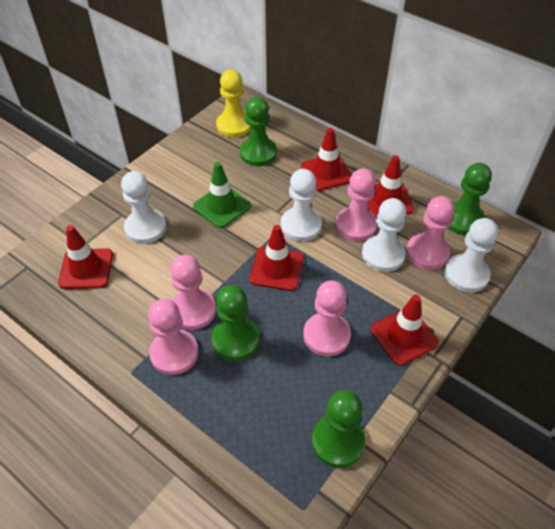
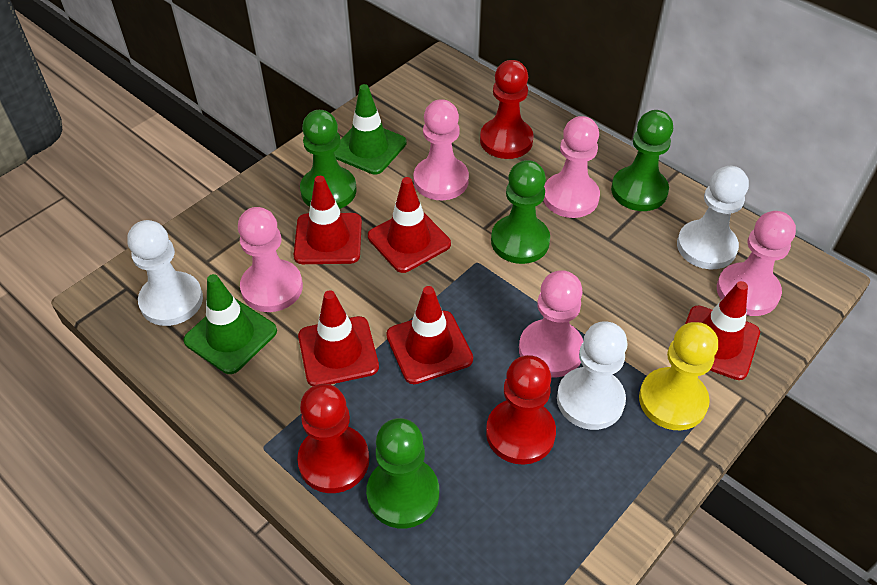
green traffic cone: [193,162,251,228] = 1 -> [183,274,277,374] [334,84,407,175] = 2
red pawn: none = 0 -> [297,384,369,493] [480,60,534,159] [486,355,556,465] = 3
white pawn: [121,171,166,244] [281,169,322,242] [362,198,407,272] [444,218,498,292] = 4 -> [127,220,203,326] [557,322,627,430] [677,166,749,269] = 3

